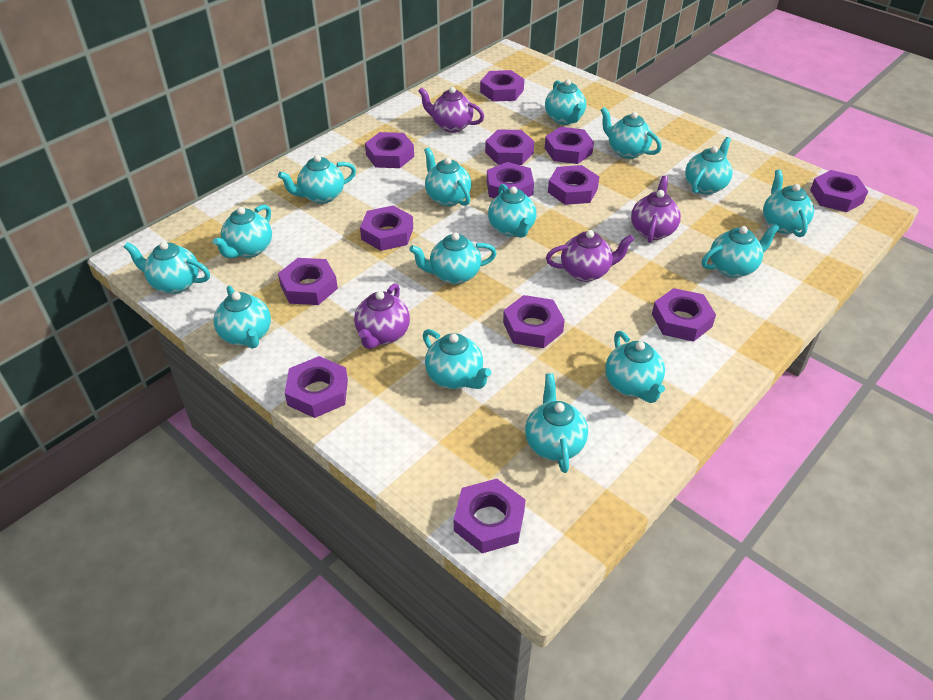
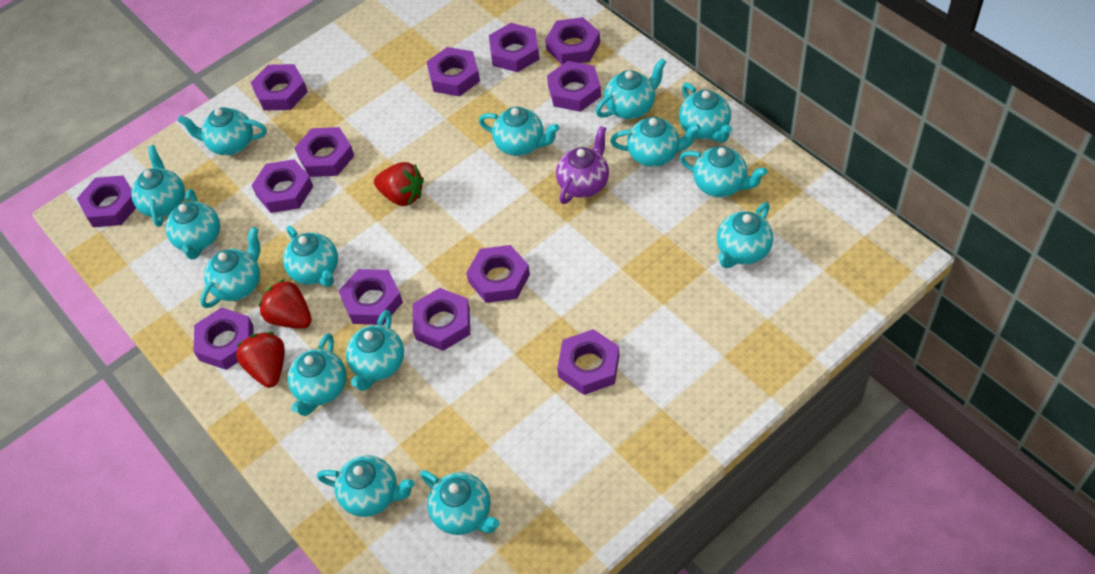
purple teapot: [354,283,410,349] [418,87,484,133] [546,230,634,282] [631,176,681,243] = 4 -> [556,126,609,204] = 1
red strawberry: none = 0 -> [236,332,285,388] [259,279,312,329] [374,162,424,206] = 3

